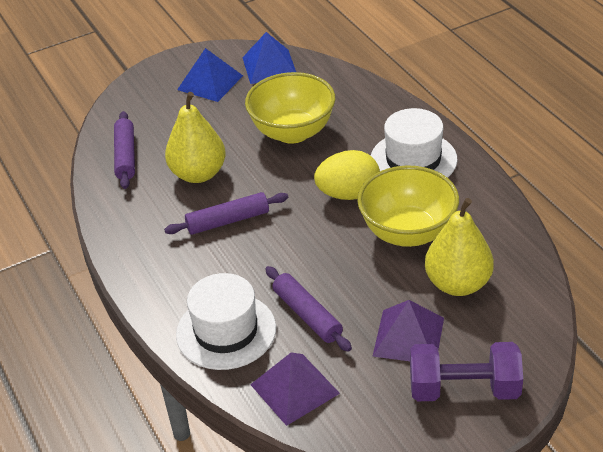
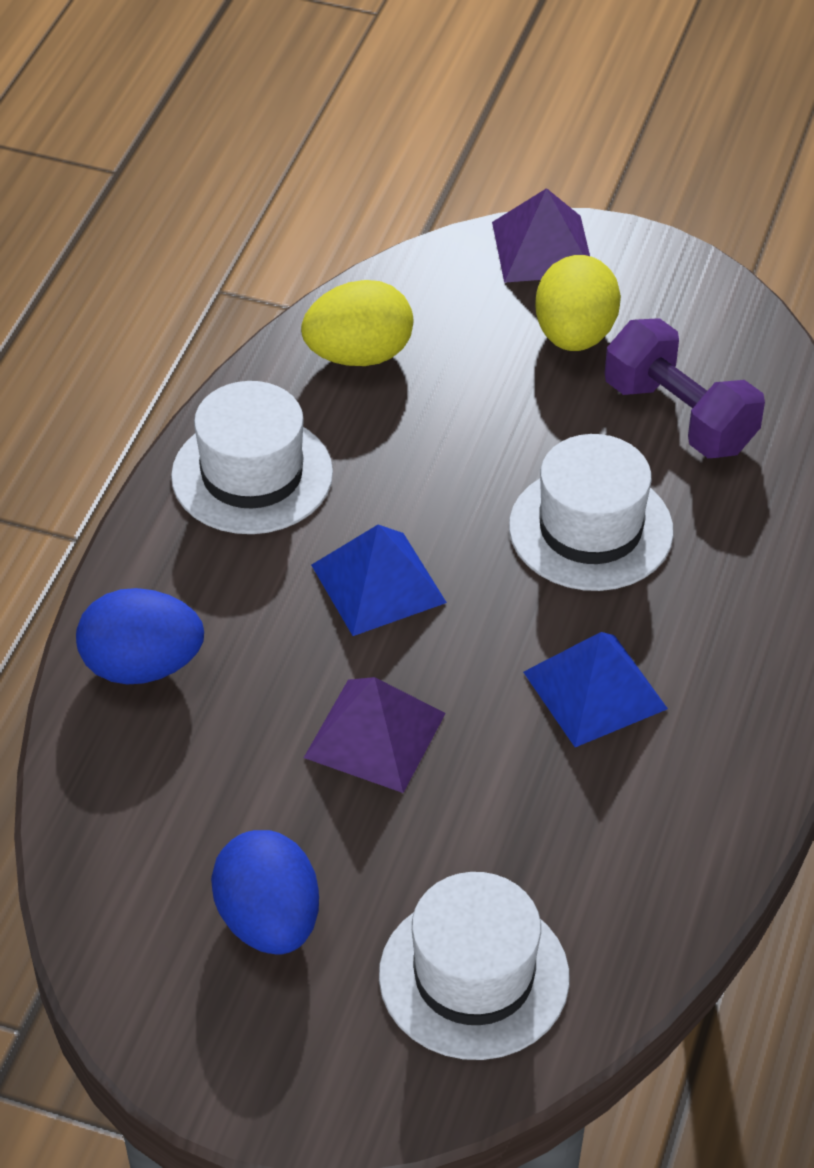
blue egg: none = 0 -> [76,588,204,685] [211,830,319,955] = 2
purple rolling pin: [114,111,135,189] [164,192,288,235] [265,266,352,352] = 3 -> none = 0
white hat: [176,273,276,370] [371,108,457,178] = 2 -> [171,381,333,534] [379,872,570,1060] [509,434,674,591] = 3
yellow bowl: [245,72,335,144] [357,165,459,247] = 2 -> none = 0
yellow egg: [314,150,380,200] = 1 -> [301,280,413,366] [535,255,621,351] = 2
yellow pear: [165,92,226,183] [425,198,494,296] = 2 -> none = 0

